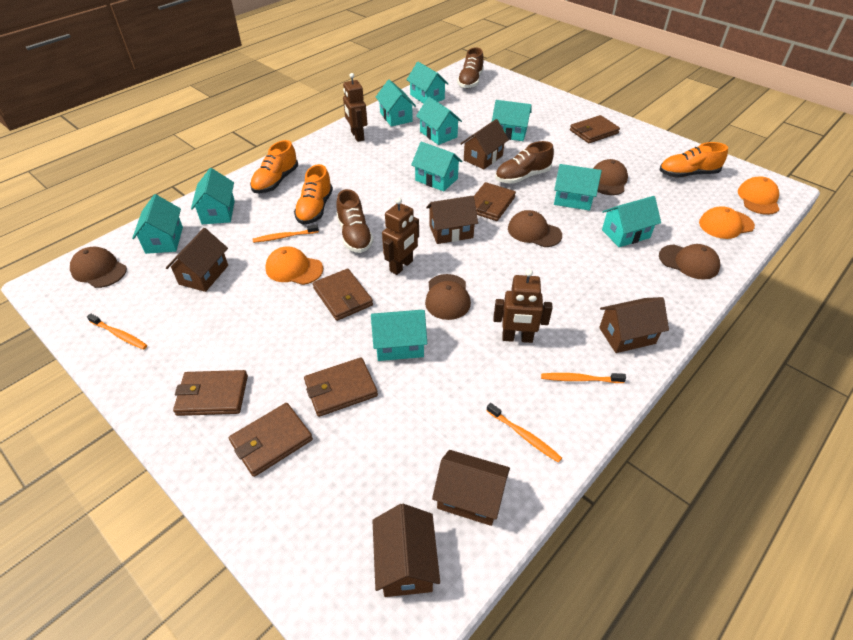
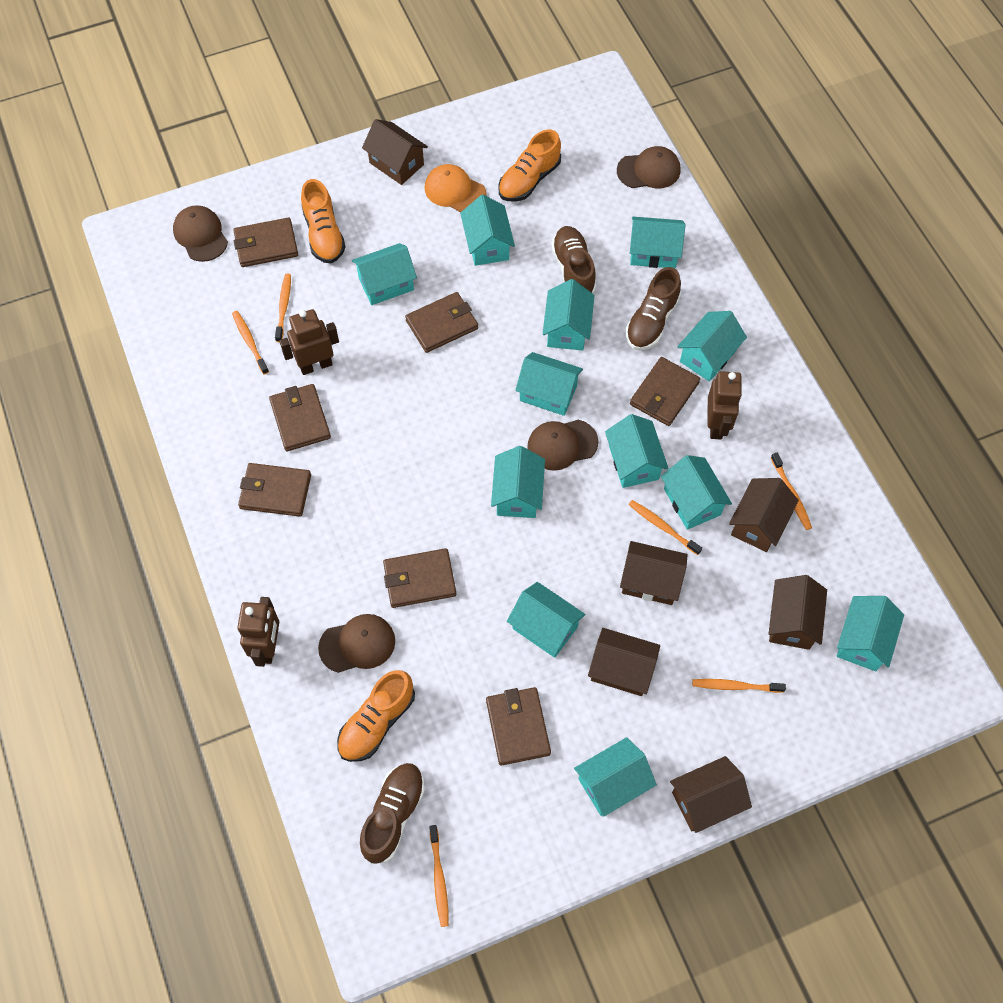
brown cap: [70,247,127,288] [425,274,471,320] [508,210,562,247] [593,159,628,195] [659,244,720,280] = 5 -> [173,205,228,262] [318,614,395,673] [527,420,598,471] [617,146,681,188] = 4
brown wallet: [173,370,248,416] [229,403,313,477] [304,358,378,417] [313,269,373,321] [474,182,516,221] [570,115,620,143] = 6 -> [233,217,298,267] [238,463,311,517] [269,384,331,451] [383,548,456,608] [405,292,478,353] [486,687,551,766] [630,357,700,426] = 7
orange cap: [265,246,323,285] [699,206,755,239] [738,176,780,215] = 3 -> [425,164,486,213] = 1
orange toothbrush: [87,313,147,350] [252,225,319,243] [486,403,562,463] [541,373,626,383] = 4 -> [232,311,269,374] [275,274,291,342] [430,825,449,927] [629,500,702,555] [692,679,786,693] [771,453,812,530] = 6
turquoise house: [132,194,183,254] [191,168,235,224] [371,310,427,361] [376,80,416,126] [406,62,449,104] [411,142,462,192] [416,97,462,145] [492,100,532,141] [554,164,602,211] [602,196,661,247] = 10 -> [352,243,417,305] [460,195,515,266] [491,446,545,518] [507,582,585,658] [515,352,583,416] [543,279,595,350] [574,737,657,817] [605,414,669,488] [630,217,685,268] [661,455,732,530] [677,311,747,382] [837,596,904,671] = 12

